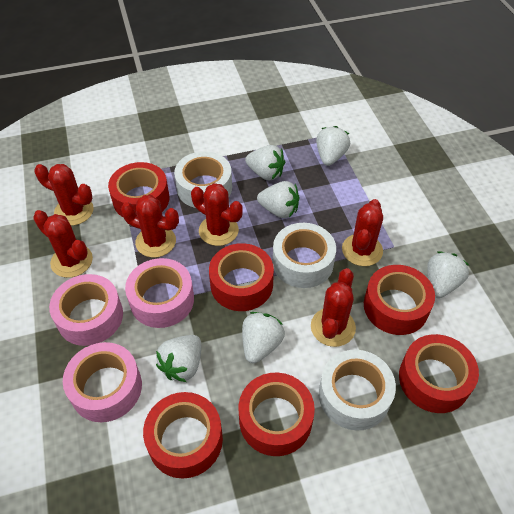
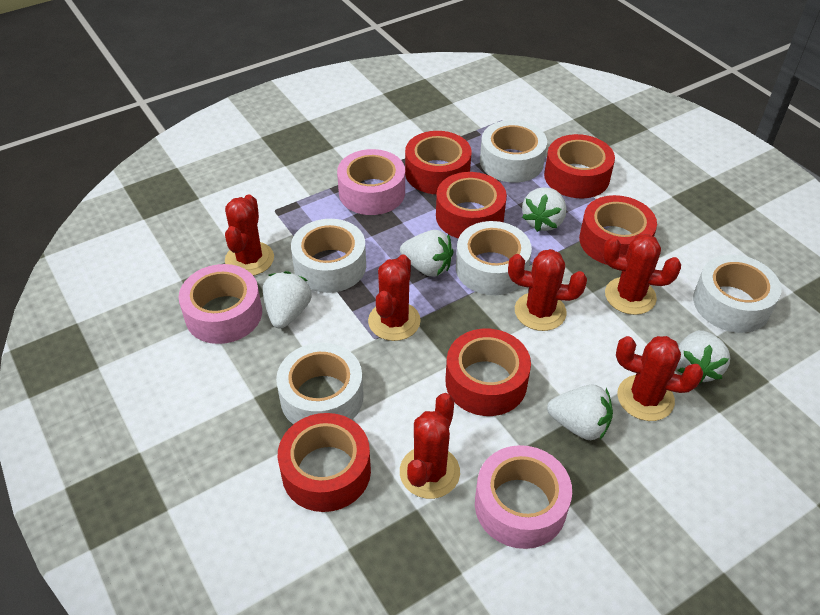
white strawberry: [156,335,201,382] [242,312,285,363] [245,145,285,181] [257,181,299,218] [316,126,350,166] [427,251,469,298] = 6 -> [263,271,312,329] [400,230,454,277] [522,187,566,232] [547,385,613,440] [677,330,730,384] = 5
white tape: [174,151,232,208] [273,223,336,288] [319,350,396,431] = 3 -> [276,343,364,424] [291,219,366,293] [456,221,532,295] [480,120,547,183] [693,255,782,333] = 5

